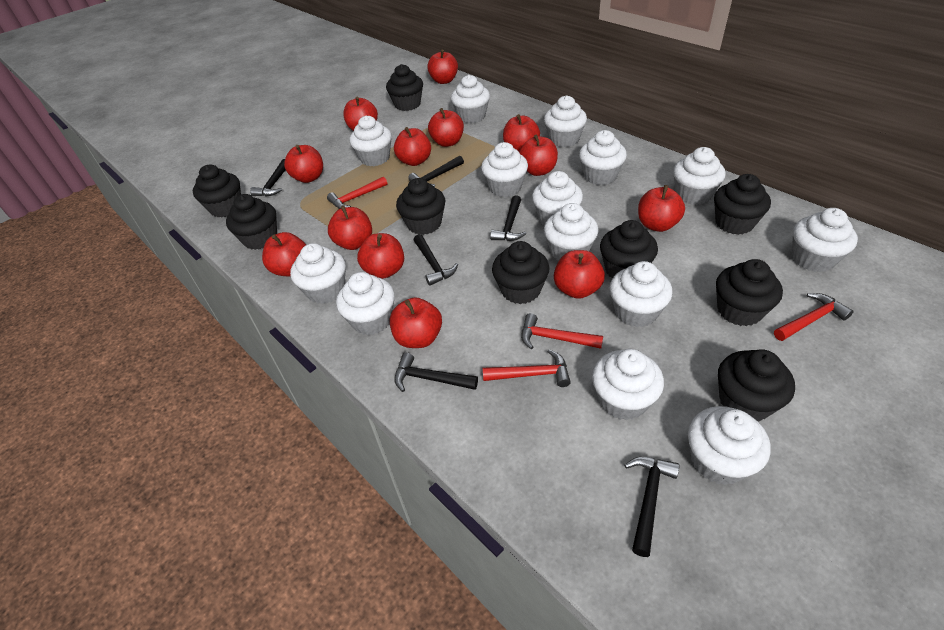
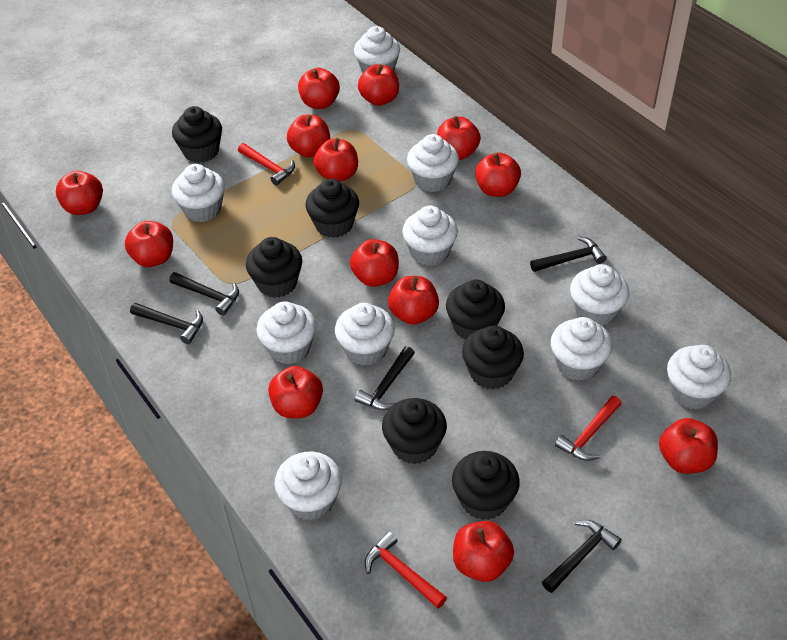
black cupcake: [193,165,241,218] [226,194,277,250] [386,64,423,111] [396,178,445,235] [492,241,549,304] [600,220,658,279] [714,174,771,235] [716,259,783,326] [718,349,795,421] = 9 -> [172,106,222,163] [246,237,302,298] [305,179,359,238] [382,398,447,464] [446,280,505,341] [452,451,520,520] [462,326,524,389] = 7
black hammer: [250,159,286,196] [394,353,478,392] [408,156,464,187] [414,234,458,286] [490,195,526,241] [624,457,680,557] = 6 -> [130,303,203,344] [169,272,239,316] [355,346,415,410] [530,236,606,272] [542,520,622,593] = 5
red hammer: [327,176,387,209] [483,349,571,387] [521,313,603,349] [774,293,854,341] = 4 -> [238,143,295,185] [365,531,447,608] [555,396,622,461] = 3
white cupcake: [290,243,346,304] [336,272,395,335] [349,116,392,166] [451,75,490,123] [481,142,528,197] [532,171,583,225] [544,95,587,147] [544,203,599,261] [579,130,627,185] [592,349,664,420] [610,261,672,327] [673,147,726,205] [688,406,771,485] [792,208,858,272] = 14 -> [172,164,225,222] [256,301,316,364] [274,452,342,521] [335,303,395,366] [354,26,400,73] [402,206,458,266] [407,134,459,192] [551,317,612,381] [570,264,629,326] [667,345,731,410] = 10

